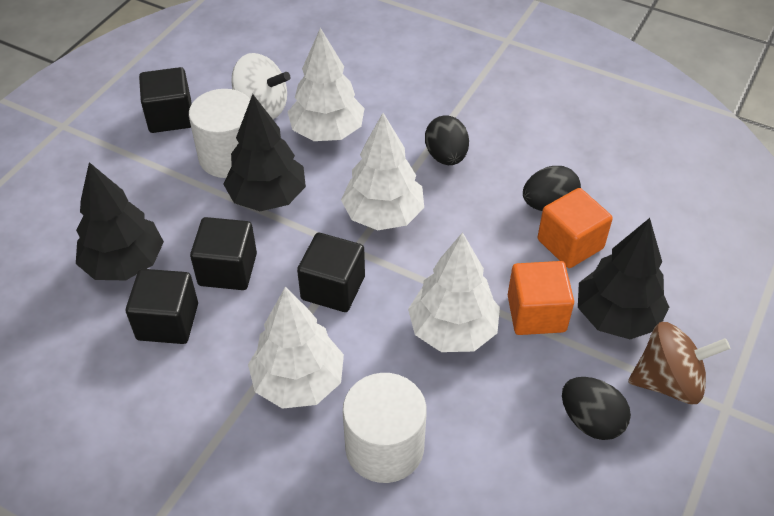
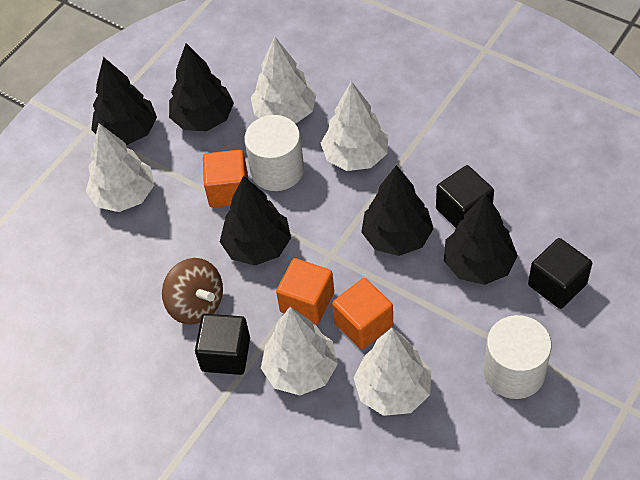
black cube: [126,269,198,344] [139,67,192,133] [190,217,257,290] [297,233,365,312] = 4 -> [195,314,250,375] [436,165,494,228] [528,238,592,309] = 3
black egg: [425,115,469,165] [523,166,581,211] [562,377,631,440] = 3 -> none = 0
black tree: [76,162,164,280] [223,94,306,211] [578,218,669,339] = 3 -> [91,57,157,145] [169,43,234,131] [220,176,291,265] [361,165,434,256] [444,194,518,285] = 5
orange cube: [508,261,574,335] [537,188,613,268] = 2 -> [203,150,248,207] [276,258,334,325] [332,278,393,349] = 3
white spinning top: [232,53,290,119] = 1 -> none = 0
white tree: [248,287,344,409] [288,28,365,141] [341,113,424,230] [408,232,500,352] = 4 -> [86,123,154,212] [251,37,317,124] [261,307,338,395] [321,81,388,171] [353,328,432,416] = 5

